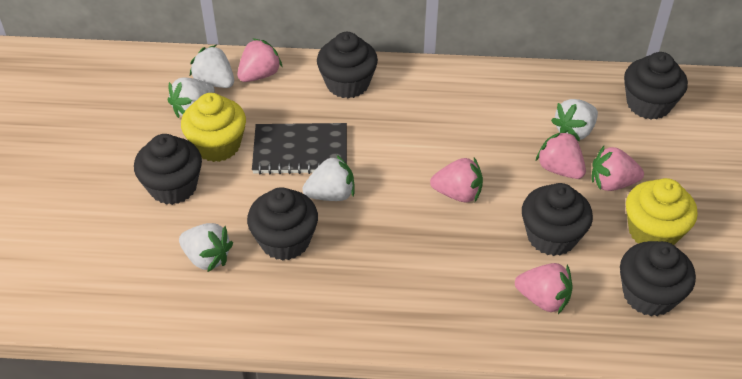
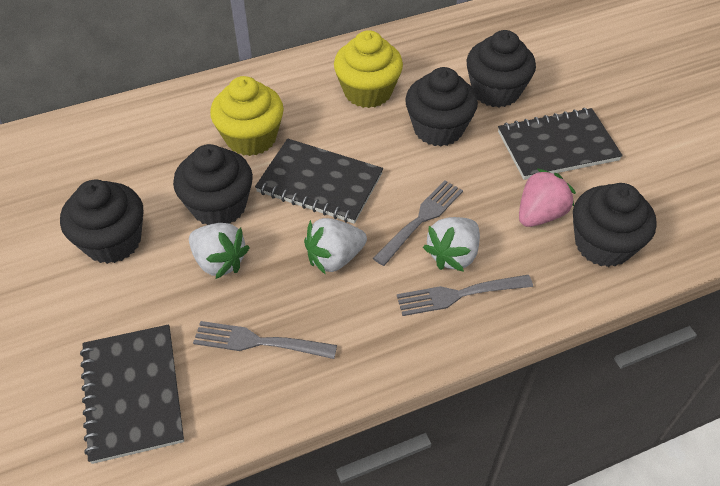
black cupcake: [134,134,202,205] [247,187,318,261] [317,32,378,98] [522,183,593,256] [620,241,696,316] [624,52,688,119] = 6 -> [60,180,144,264] [173,144,253,225] [405,67,478,146] [467,30,536,107] [573,183,657,267] = 5
black notebook: [252,123,347,175] = 1 -> [80,324,184,464] [255,138,383,224] [498,108,623,180] = 3
grey fork: none = 0 -> [193,321,337,359] [373,180,463,266] [397,275,533,316] = 3
pink strawberry: [237,38,282,82] [430,158,483,202] [515,263,572,314] [535,130,586,179] [592,146,644,191] = 5 -> [519,169,576,227] = 1
white strawberry: [168,77,215,118] [179,223,233,272] [190,45,234,88] [302,155,354,201] [551,99,598,141] = 5 -> [189,223,250,279] [304,218,367,275] [423,217,480,272] = 3

